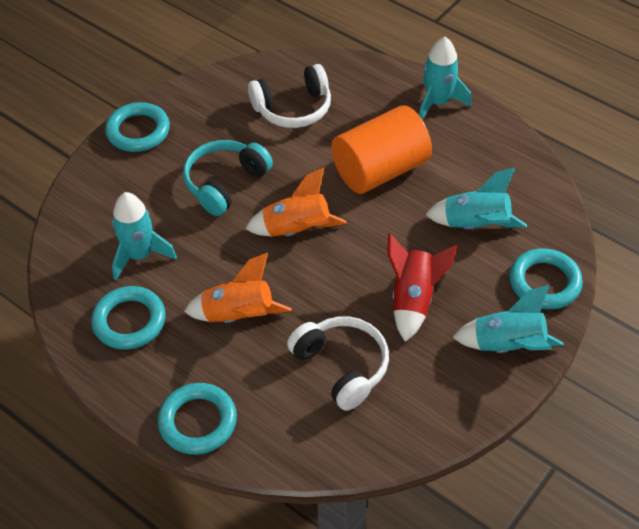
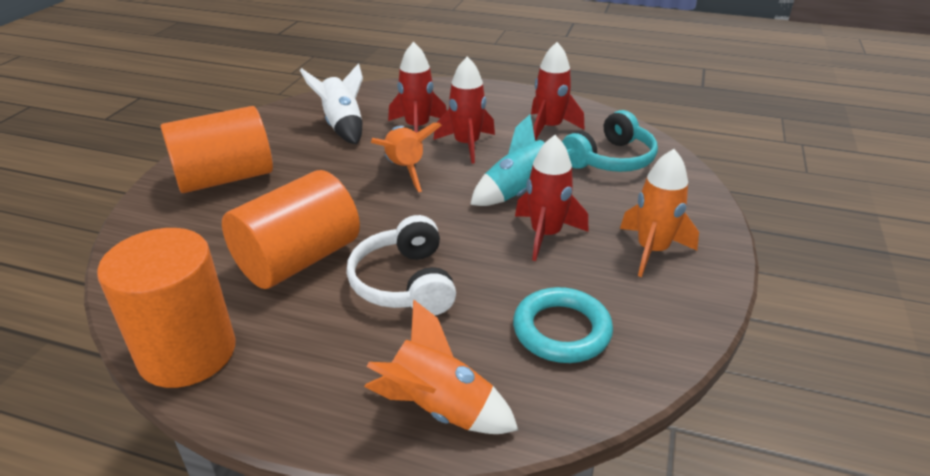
orange cylinder: [331,105,432,194] = 1 -> [97,228,236,388] [160,106,273,193] [222,170,360,289] = 3
orange rocket: [184,253,291,323] [245,167,346,237] = 2 -> [364,300,518,434] [371,123,442,192] [620,149,699,277] = 3
red rocket: [387,233,457,342] = 1 -> [388,42,447,133] [433,56,495,164] [515,135,589,261] [531,42,584,141] = 4
turquoise ring: [91,286,166,350] [105,102,170,152] [158,383,237,455] [509,248,583,309] = 4 -> [513,287,613,363] = 1
turquoise rocket: [112,192,177,280] [419,37,472,119] [425,167,527,229] [453,285,564,353] = 4 -> [470,114,575,206] = 1
white headphones: [248,64,331,128] [287,316,389,411] = 2 -> [346,215,456,315] = 1
white rocket: none = 0 -> [300,63,363,144] = 1

